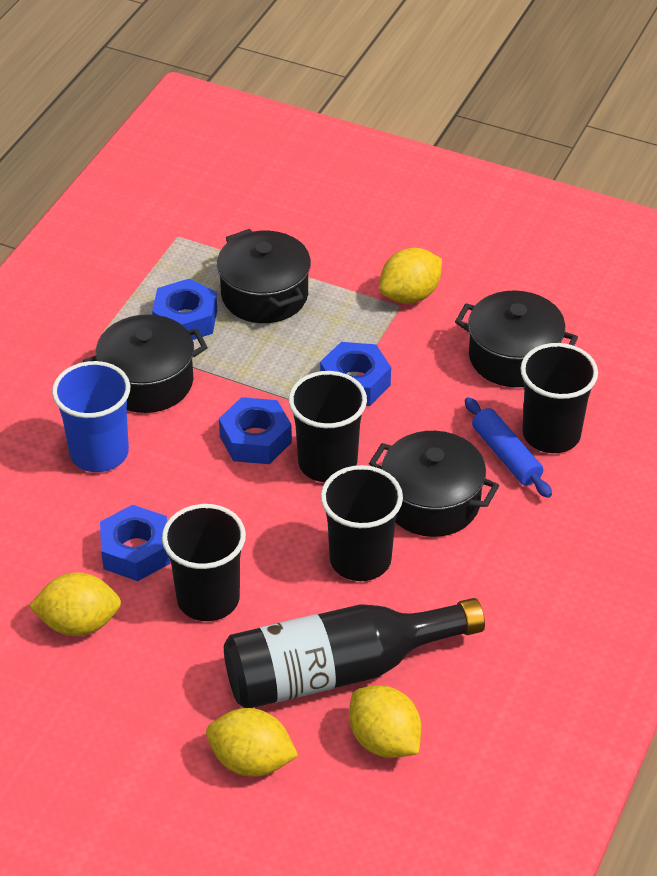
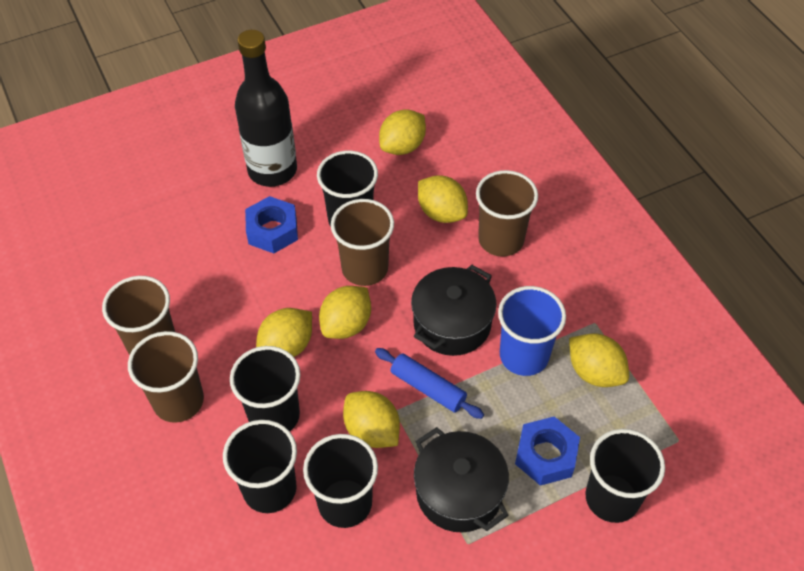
black cup: [162,504,246,621] [288,371,367,482] [321,465,403,581] [520,343,598,453] = 4 -> [223,420,297,513] [230,346,301,431] [303,434,378,528] [317,151,378,227] [586,429,665,523] = 5
black pot: [83,314,208,413] [217,229,311,323] [369,431,499,537] [455,290,578,387] = 4 -> [411,265,497,356] [414,427,509,532] = 2
blue nut: [100,505,170,581] [152,279,217,340] [219,397,292,464] [320,342,391,406] = 4 -> [245,196,298,253] [515,416,580,486] = 2
brown cup: none = 0 -> [102,276,175,355] [128,331,204,423] [331,199,394,286] [476,170,538,257] = 4
yellow lemon: [29,572,121,636] [206,708,298,777] [349,685,421,758] [379,248,442,304] = 4 -> [256,308,312,357] [319,286,371,339] [343,391,400,448] [379,109,426,155] [418,175,468,223] [569,333,629,387] = 6

